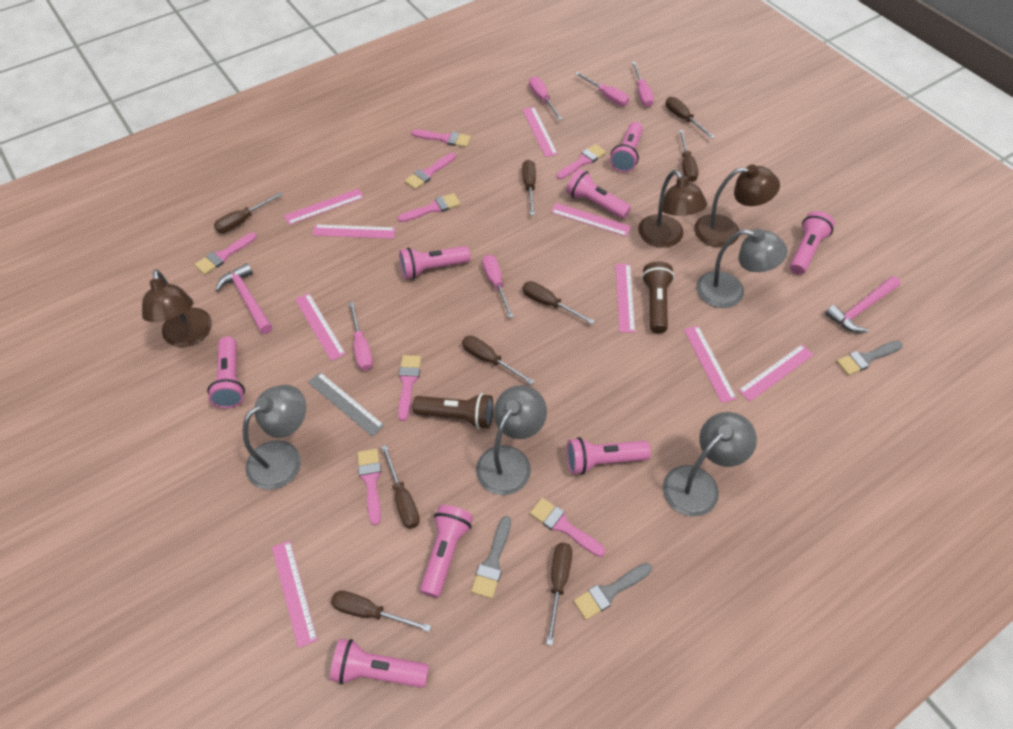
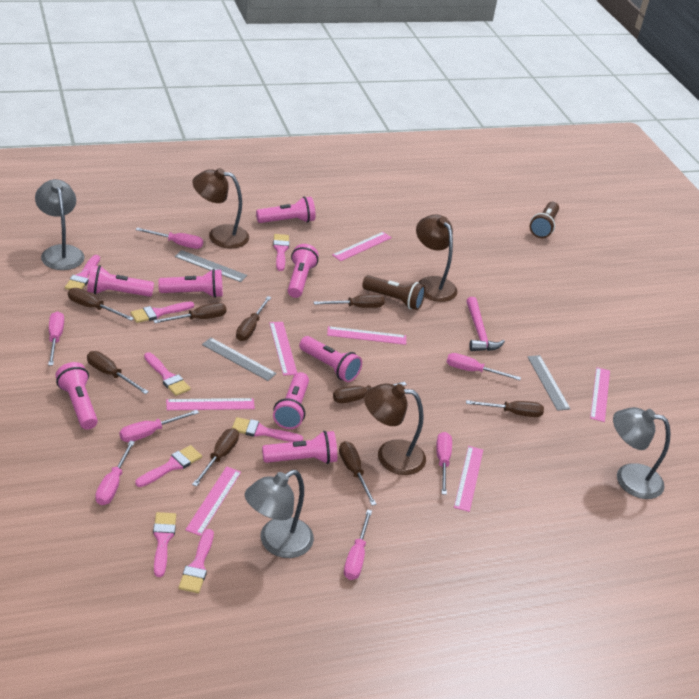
grey brush: [471,516,511,599] [574,563,652,620] [837,341,903,375] = 3 -> none = 0
grey lamp: [243,385,306,490] [476,385,547,495] [663,412,757,517] [696,228,788,308] = 4 -> [35,179,85,270] [245,470,314,558] [613,407,670,499] = 3
grey ruler: [308,372,385,437] = 1 -> [175,250,247,282] [202,338,277,381] [527,355,570,411] = 3
pink hammer: [216,263,272,334] [825,276,900,333] = 2 -> [466,297,505,351] = 1
pink ruler: [272,541,318,648] [284,189,364,225] [295,293,346,361] [312,224,396,239] [522,107,558,157] [551,203,631,237] [615,264,635,333] [684,326,737,403] [738,344,814,402] = 9 -> [166,398,255,410] [185,466,241,536] [269,322,297,376] [327,326,406,345] [332,232,392,261] [454,446,483,512] [590,367,610,422] = 7
pink screwdriver: [349,302,373,371] [482,254,514,318] [529,76,562,120] [575,72,629,106] [632,62,654,107] = 5 -> [48,311,64,366] [95,440,135,505] [120,410,199,442] [136,228,203,249] [344,509,372,580] [436,432,452,495] [447,353,521,380] = 7

